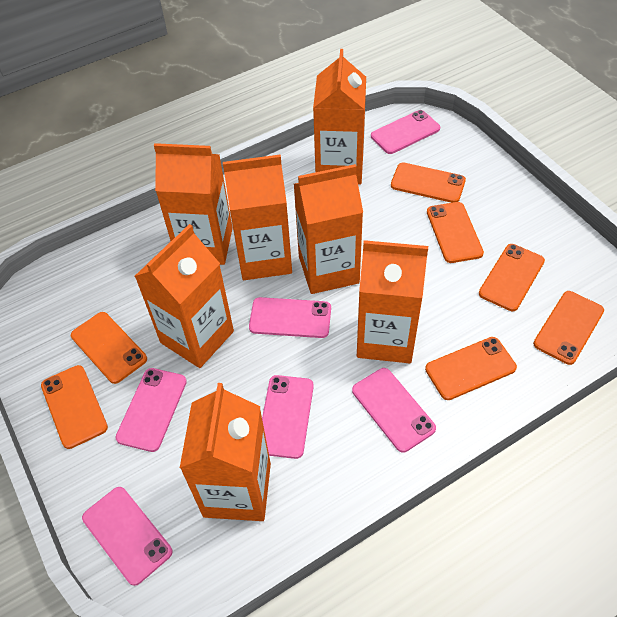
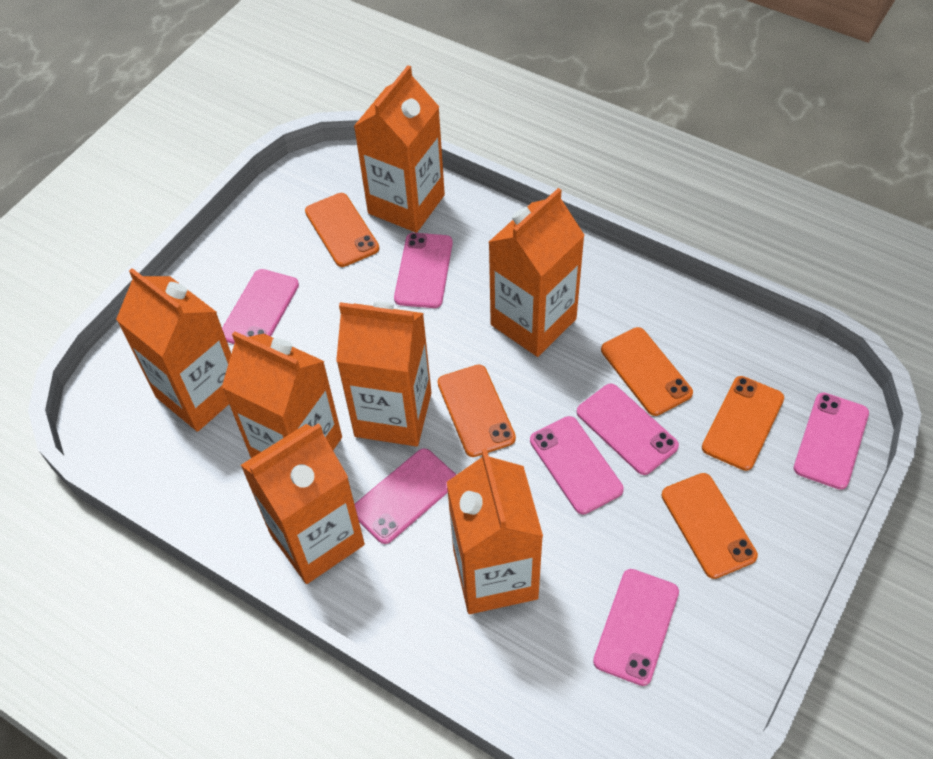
orange phone: [41,365,108,449] [71,312,147,384] [391,163,466,203] [425,337,517,400] [427,202,484,263] [479,244,545,311] [533,291,604,365] = 7 -> [305,193,379,267] [438,365,516,457] [601,327,693,416] [661,473,758,579] [702,376,784,471] = 5
pink phone: [82,487,173,586] [116,368,187,452] [249,297,331,338] [262,375,314,459] [352,368,436,452] [371,110,440,154] = 6 -> [222,269,299,344] [355,448,456,544] [394,233,453,308] [530,416,624,514] [577,384,679,475] [593,569,679,686] [794,392,869,490] = 7

